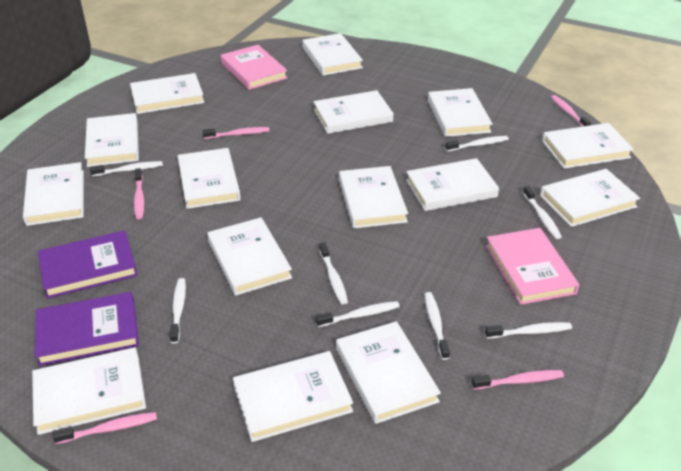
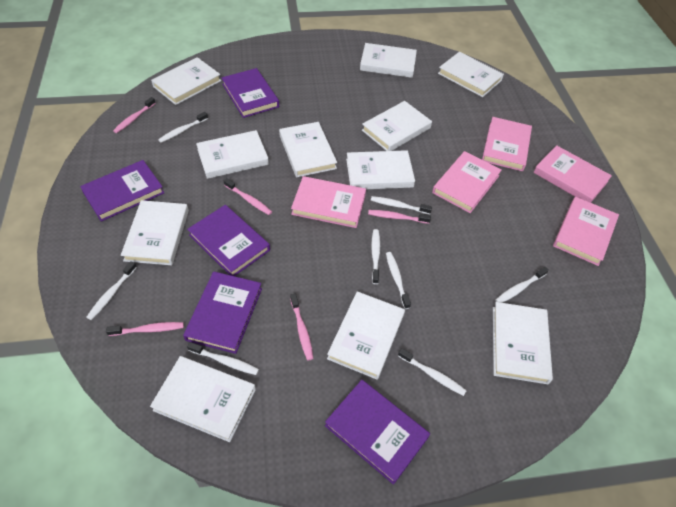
pink book: [221,45,288,90] [486,228,579,305] = 2 -> [291,176,366,228] [432,151,502,213] [482,117,532,171] [533,145,612,203] [553,197,619,266] = 5
purple book: [35,292,139,366] [38,230,138,299] = 2 -> [80,160,164,222] [183,272,262,354] [187,205,270,276] [222,68,279,118] [325,380,430,485] = 5
white book: [23,162,84,226] [32,347,146,435] [85,113,139,167] [130,73,204,114] [178,148,241,209] [207,217,292,296] [233,351,353,442] [303,33,363,76] [314,90,393,134] [336,321,441,424] [339,166,408,228] [406,158,499,211] [428,88,493,137] [540,169,640,227] [542,123,634,169] = 15 -> [121,200,189,265] [150,356,256,442] [151,57,221,105] [196,130,269,179] [279,122,337,177] [327,291,405,380] [346,150,415,189] [360,43,417,78] [362,101,432,151] [438,52,504,97] [493,302,553,384] = 11

